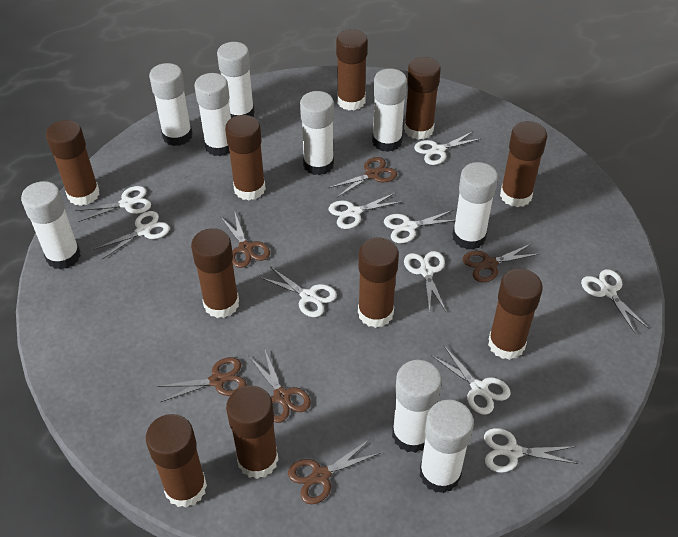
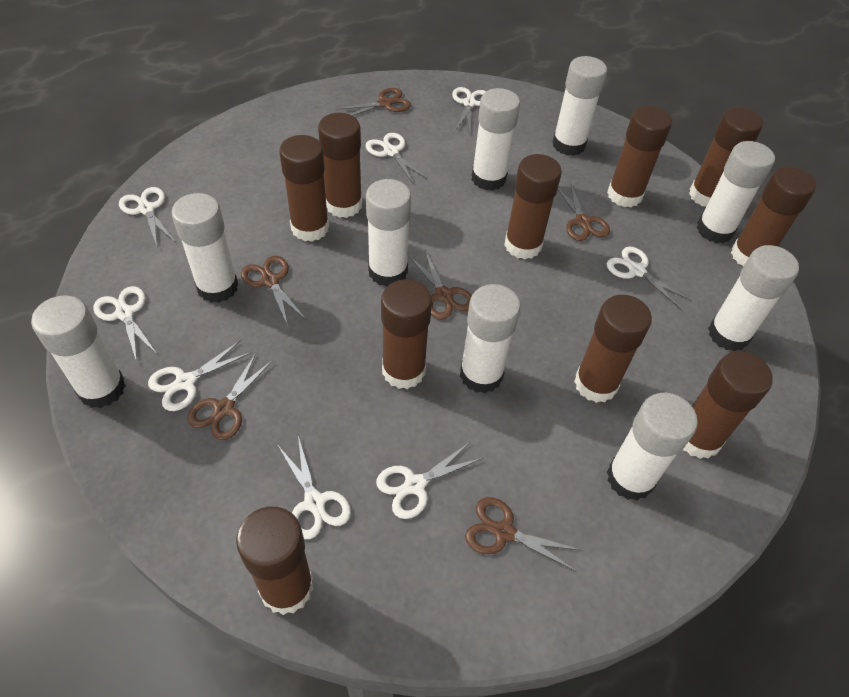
white scissors: [75,186,151,222] [94,211,170,259] [260,267,337,317] [329,193,403,229] [384,210,455,243] [404,251,446,313] [414,131,481,165] [431,346,511,415] [484,428,578,473] [581,269,649,333] = 10 -> [93,286,157,362] [119,187,175,246] [148,340,250,411] [278,436,351,539] [366,133,428,183] [376,442,483,519] [452,87,486,134] [607,247,692,309] = 8

